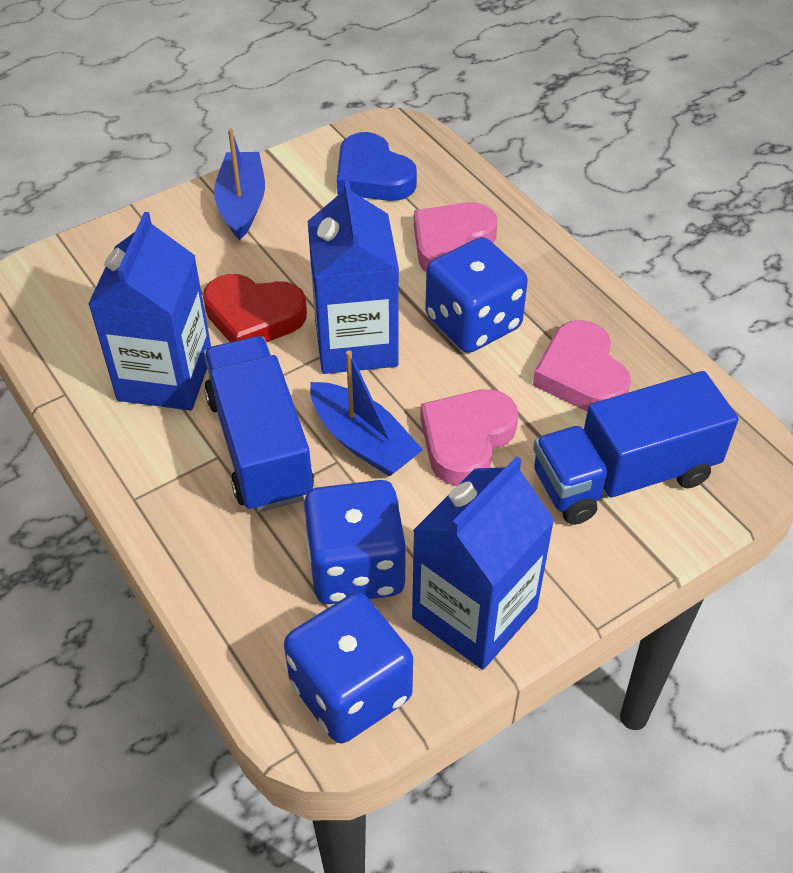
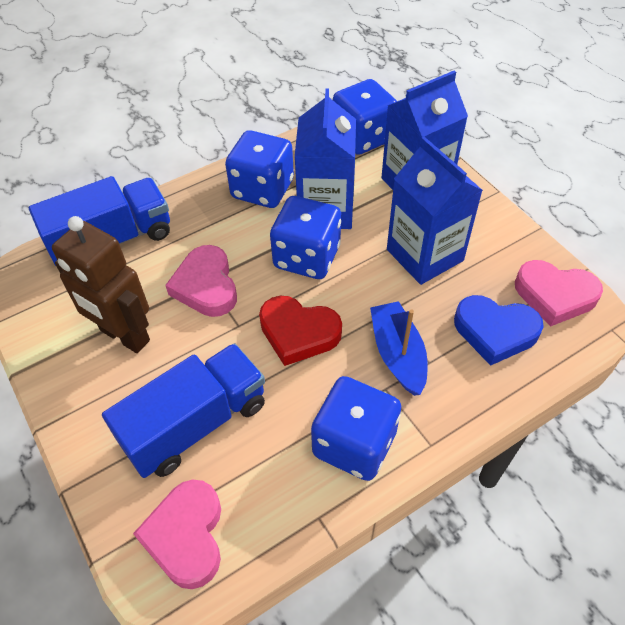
blue boat: [214,129,265,240] [310,350,423,477] = 2 -> [370,301,427,396] = 1
blue dice: [284,593,413,743] [304,480,407,604] [425,237,528,353] = 3 -> [225,130,294,208] [270,196,341,279] [311,376,401,481] [333,79,397,155] = 4
brown robot: none = 0 -> [52,216,150,353] = 1

